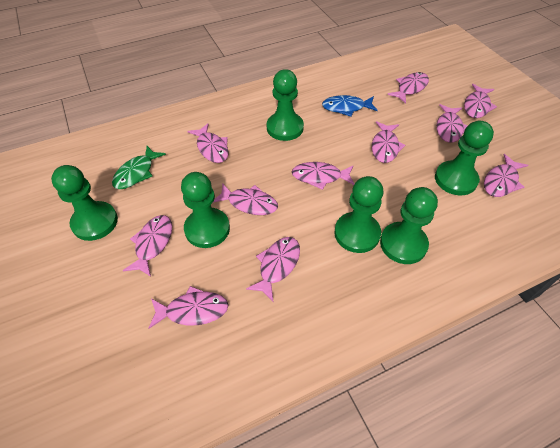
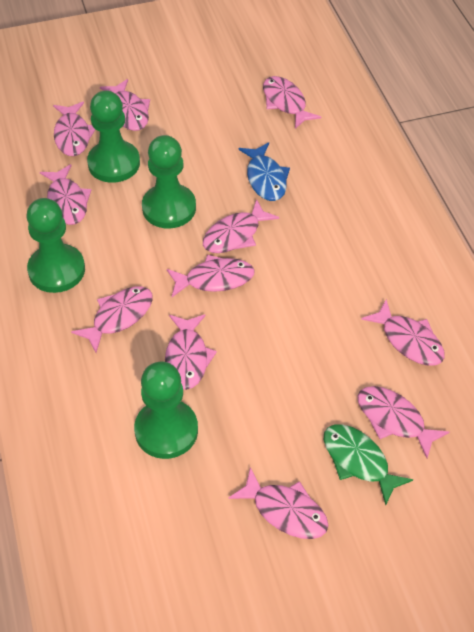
green pawn: [51,165,118,241] [181,172,230,248] [267,69,304,141] [335,176,383,253] [380,187,438,264] [435,121,494,195] = 6 -> [26,198,85,293] [87,90,140,183] [134,362,198,459] [142,135,196,228] = 4

